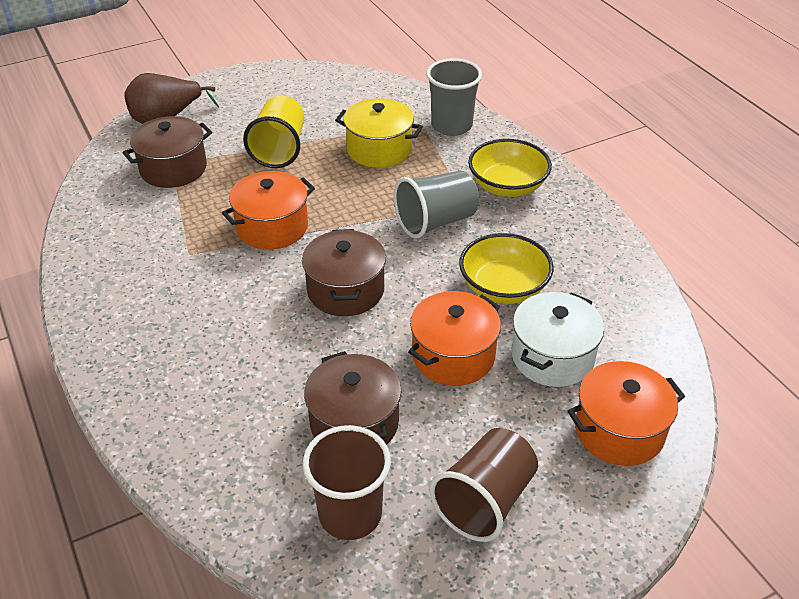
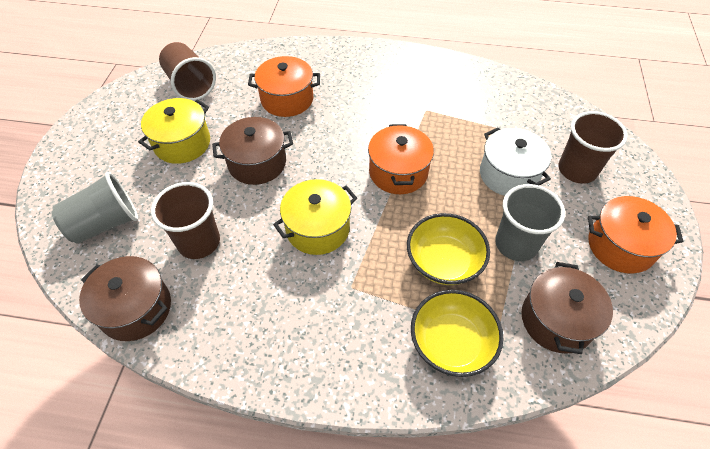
brown cup: [303,425,391,540] [429,428,538,542] = 2 -> [151,182,220,259] [159,42,216,101] [558,111,628,184] = 3
brown pear: [125,73,219,124] = 1 -> none = 0
yellow cup: [243,96,304,168] = 1 -> none = 0
yellow pot: [335,98,423,168] = 1 -> [138,98,210,164] [273,179,357,255] = 2

